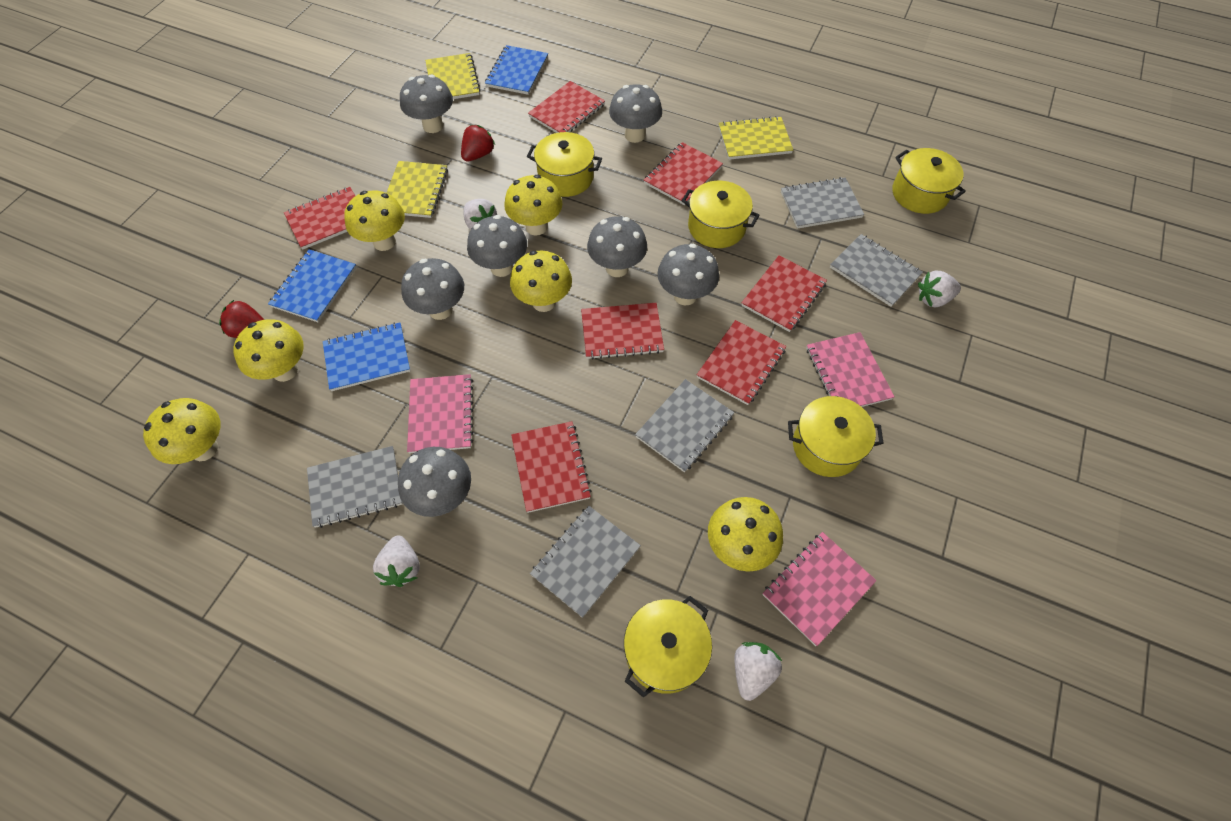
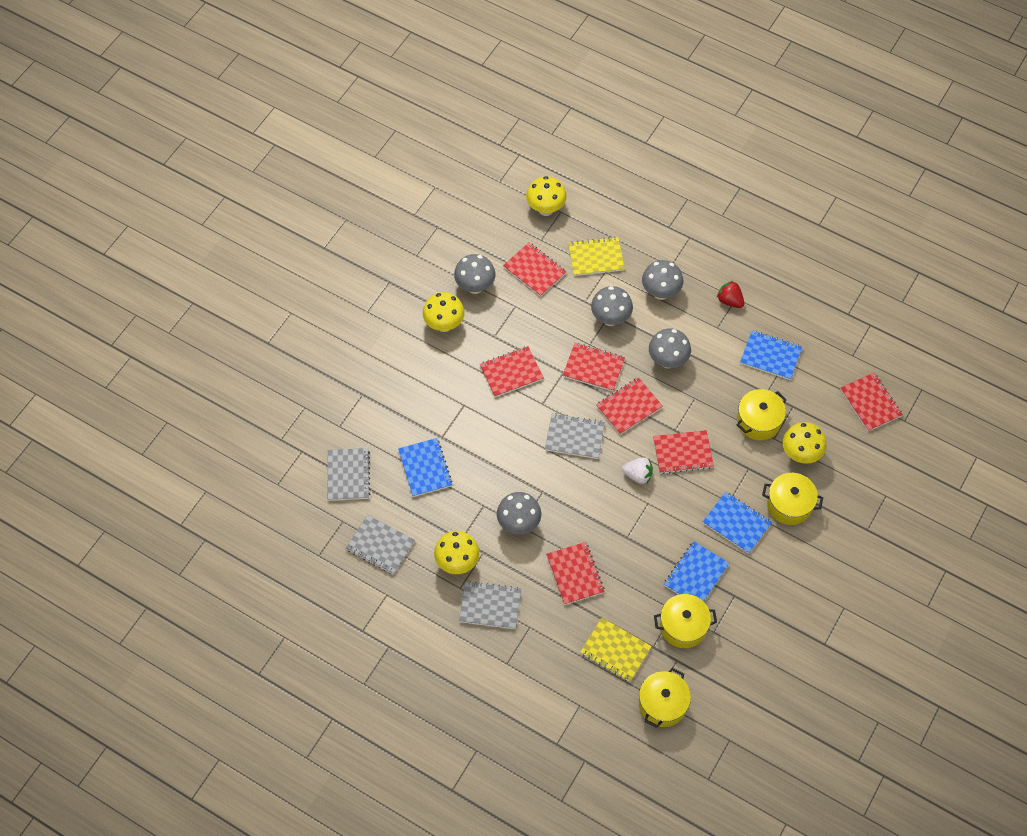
blue notebook: [268,249,357,322] [323,323,410,391] [485,45,548,95] = 3 -> [398,438,453,497] [664,541,729,602] [703,492,772,554] [740,330,802,380] = 4
grey mushroom: [398,447,471,517] [400,75,453,133] [401,258,464,320] [467,215,527,277] [587,216,647,277] [609,84,662,143] [658,244,719,305] = 7 -> [454,254,496,294] [497,492,541,535] [591,286,633,326] [642,260,683,300] [649,328,691,368] = 5
grey notebook: [307,446,403,528] [530,506,641,618] [635,379,734,472] [781,177,864,229] [830,234,923,307] = 5 -> [328,448,370,501] [346,515,415,575] [459,581,521,629] [545,413,605,459] = 4
pink notebook: [407,374,473,454] [763,532,877,646] [806,332,895,407] = 3 -> none = 0
red strawberry: [219,300,264,338] [461,125,495,161] = 2 -> [717,280,745,308] = 1
white strawberry: [373,535,420,587] [463,199,497,229] [734,642,782,701] [918,271,961,307] = 4 -> [622,458,653,484] = 1
yellow mushroom: [143,398,220,464] [233,319,304,382] [344,190,405,251] [504,175,563,236] [510,251,572,312] [708,497,783,572] = 6 -> [423,292,465,332] [434,531,480,574] [526,176,567,216] [783,422,826,464] = 4
yellow notebook: [387,161,448,218] [425,53,480,99] [719,116,793,160] = 3 -> [568,237,625,276] [580,618,652,682] = 2
yellow pot: [527,132,602,197] [624,596,712,698] [682,181,759,248] [788,396,884,477] [892,148,966,214] = 5 -> [639,668,691,728] [654,594,717,648] [737,389,787,440] [762,473,823,525] = 4

